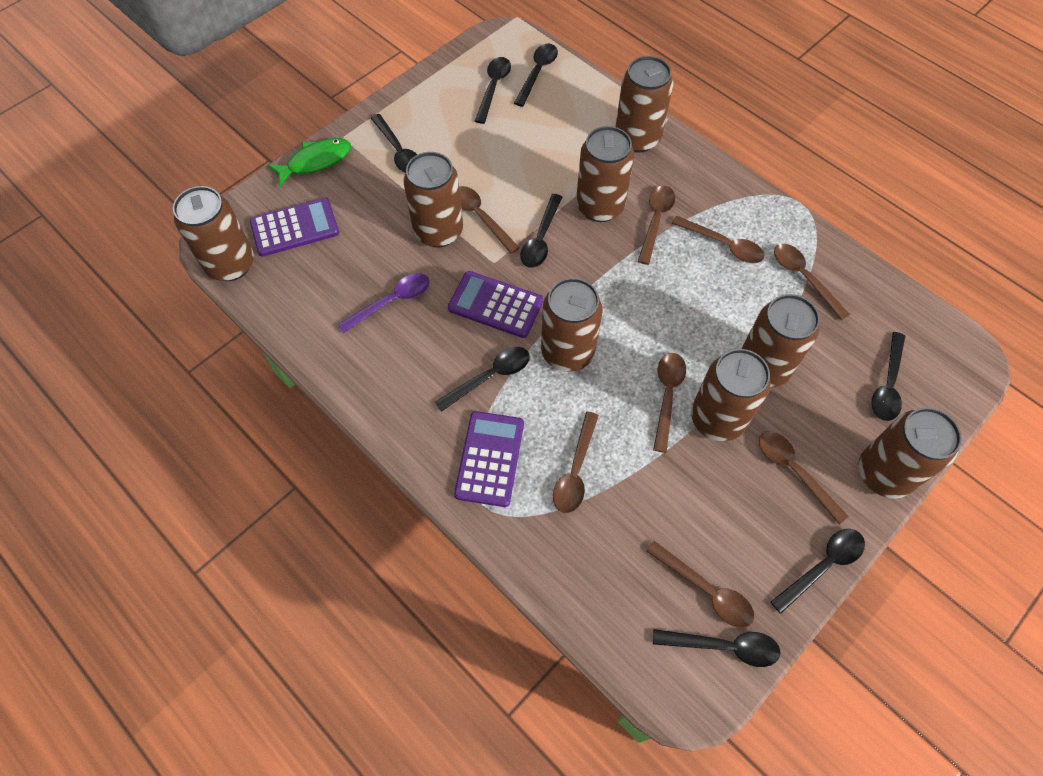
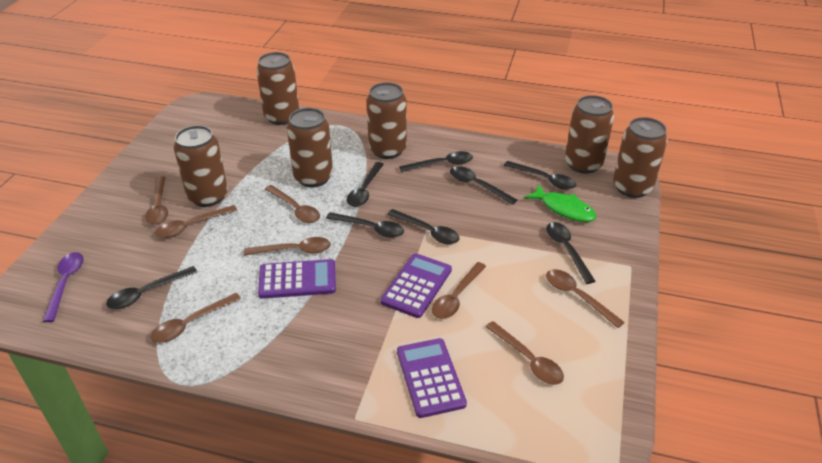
brown can: [173,186,254,281] [403,152,463,247] [541,278,603,372] [576,126,634,222] [616,56,673,153] [691,349,771,441] [742,294,820,388] [858,407,962,499] = 8 -> [174,125,228,207] [256,52,299,125] [287,108,333,187] [367,82,407,159] [565,95,614,173] [613,117,668,198] = 6

